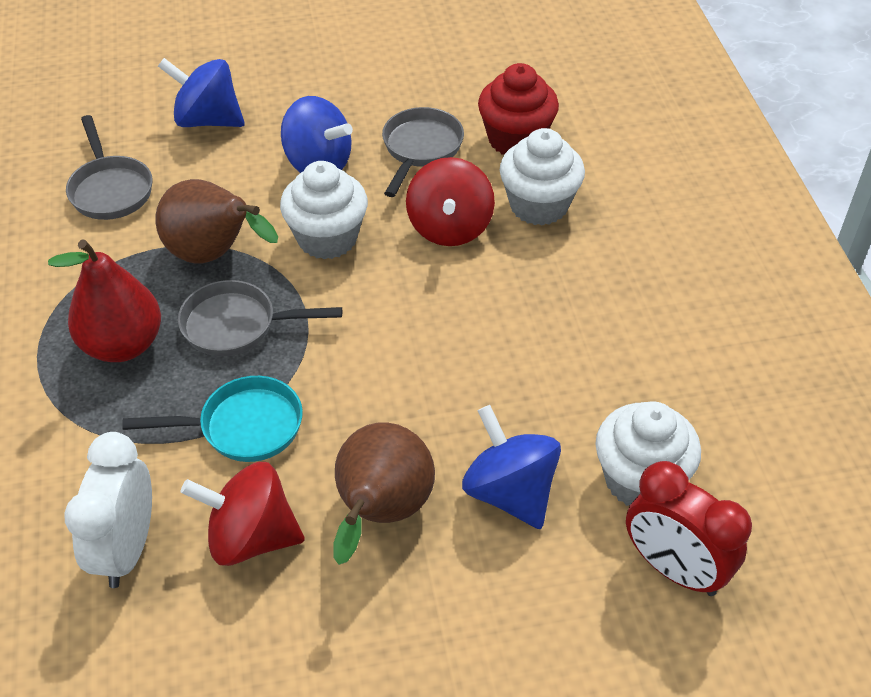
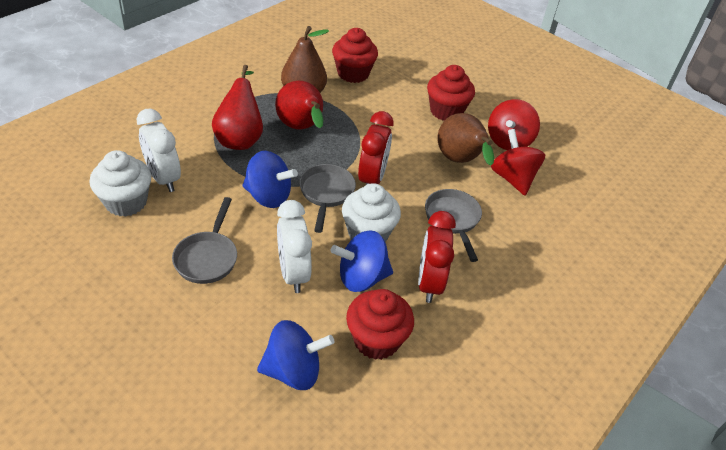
red clock: [626,461,752,596] = 1 -> [358,111,394,185] [418,211,456,303] = 2
red cupcake: [478,63,559,154] = 1 -> [332,28,378,83] [346,289,414,360] [427,65,475,121] = 3
red pear: [48,240,161,362] = 1 -> [212,65,263,150] [275,81,323,129] = 2
turquoise pan: [122,376,303,462] = 1 -> none = 0
white clock: [64,432,152,588] = 1 -> [136,109,181,192] [277,200,312,293] = 2
white cupcake: [280,161,368,259] [500,128,585,226] [595,401,701,506] = 3 -> [89,150,152,217] [342,183,401,242] = 2

